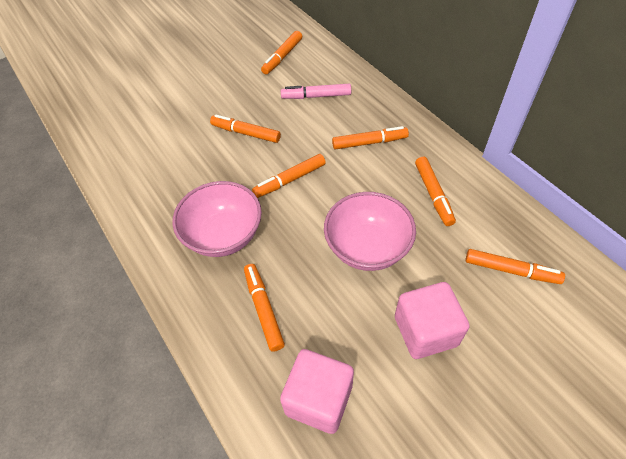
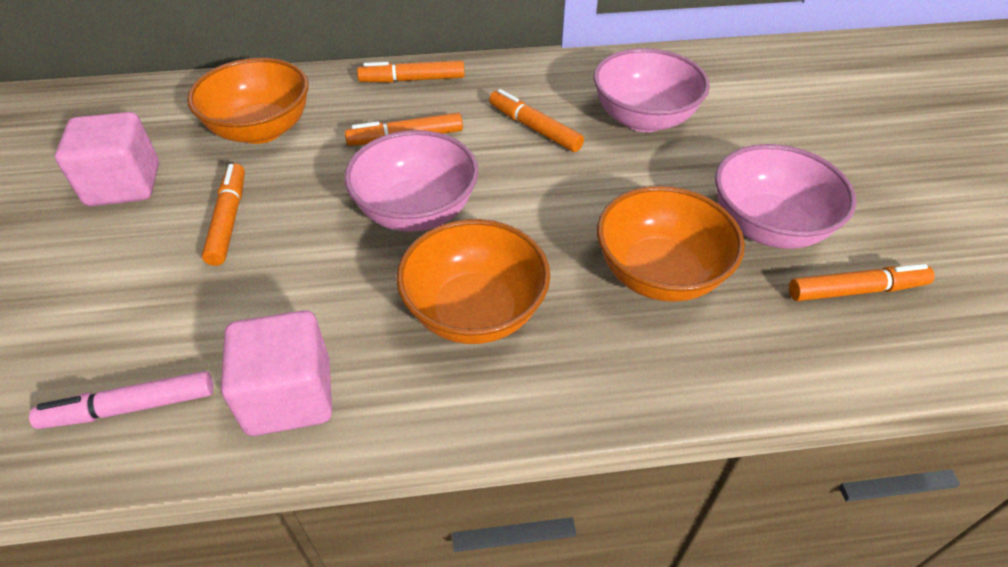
orange bowl: none = 0 -> [187,58,309,144] [396,219,550,344] [597,186,745,302] = 3
orange marker: [210,115,281,143] [244,264,285,352] [252,154,326,198] [261,31,302,74] [332,126,409,150] [415,157,456,226] [466,249,565,284] = 7 -> [202,163,245,266] [345,113,463,146] [357,60,465,83] [489,89,584,152] [789,264,935,301] = 5
pink bowl: [173,181,262,257] [324,192,416,271] = 2 -> [344,130,479,232] [593,48,710,132] [715,144,856,249] = 3

